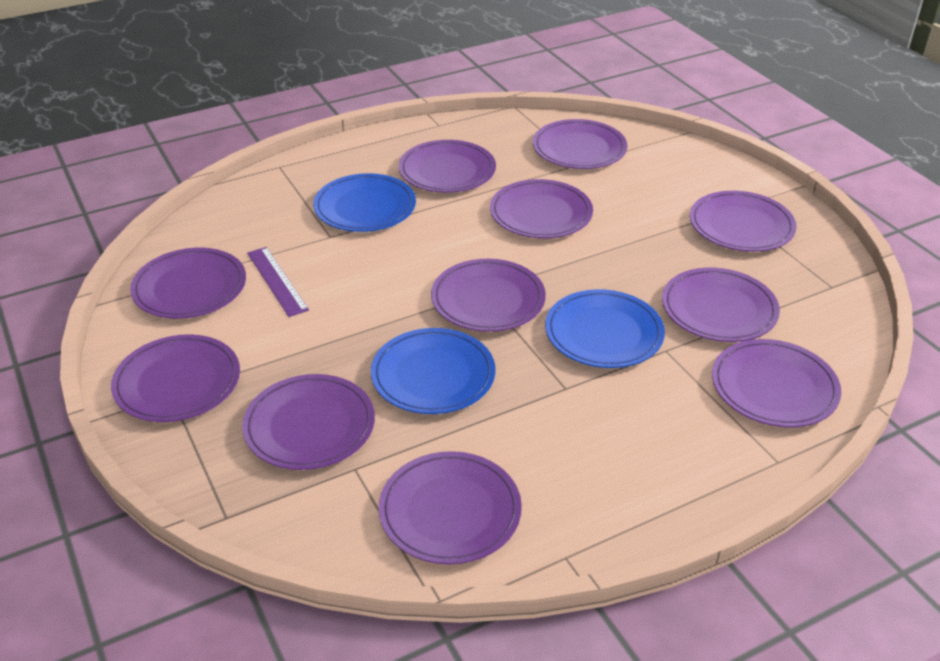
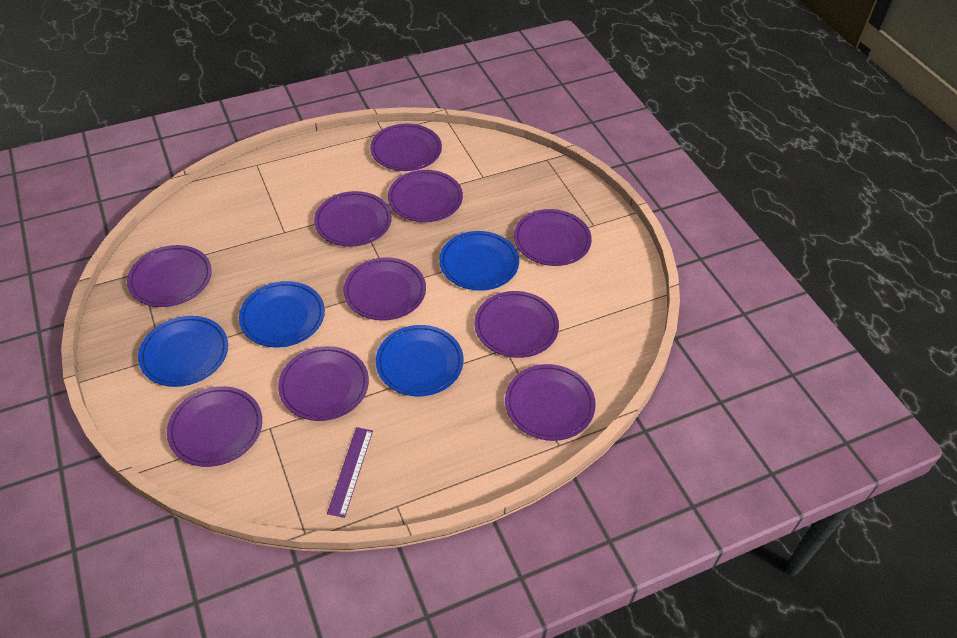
blue plate: [313,173,416,232] [371,328,495,414] [545,289,665,368] = 3 -> [138,316,228,387] [239,281,325,348] [376,325,463,396] [439,231,519,291] = 4
purple plate: [111,334,240,422] [130,248,246,319] [242,374,375,470] [379,451,522,564] [399,140,496,193] [431,259,546,332] [490,179,593,239] [533,119,627,169] [662,267,780,342] [690,191,797,252] [712,339,841,427] = 11 -> [127,245,212,307] [167,386,262,467] [278,346,369,421] [314,191,392,247] [343,257,426,321] [370,123,442,171] [388,170,463,222] [475,291,559,358] [505,364,596,441] [514,209,592,266] = 10

